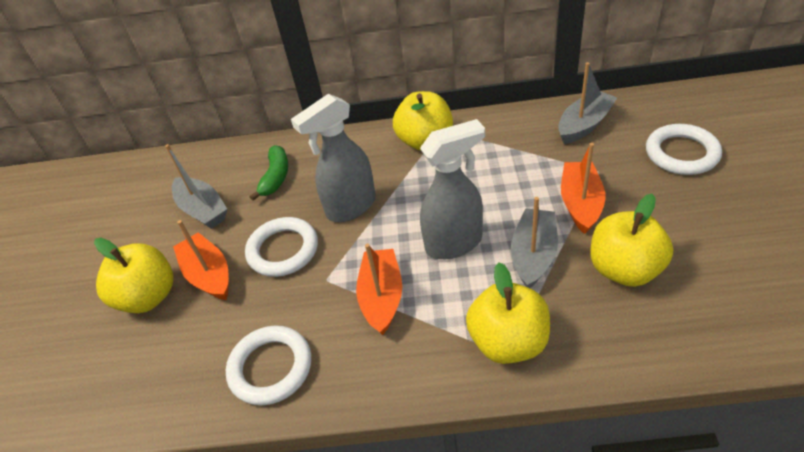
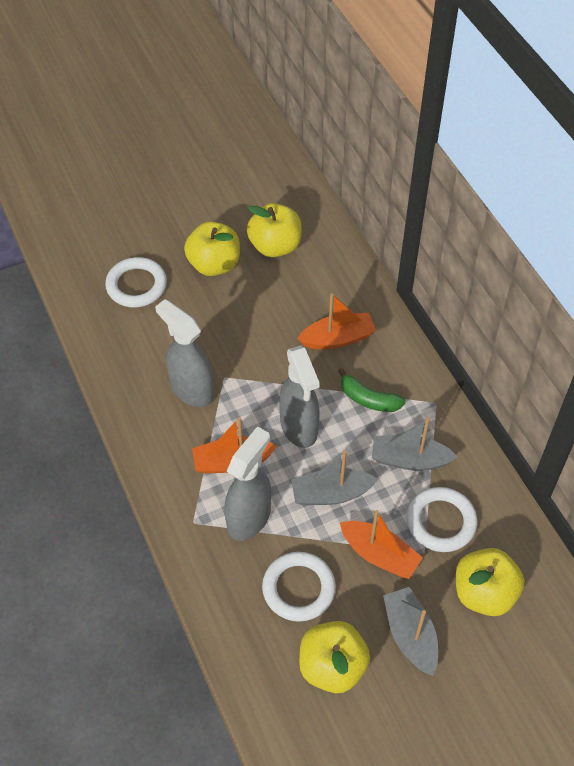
grey spray bottle: [291,94,376,222] [420,119,485,259] = 2 -> [155,299,214,407] [224,427,271,541] [279,345,320,448] = 3

